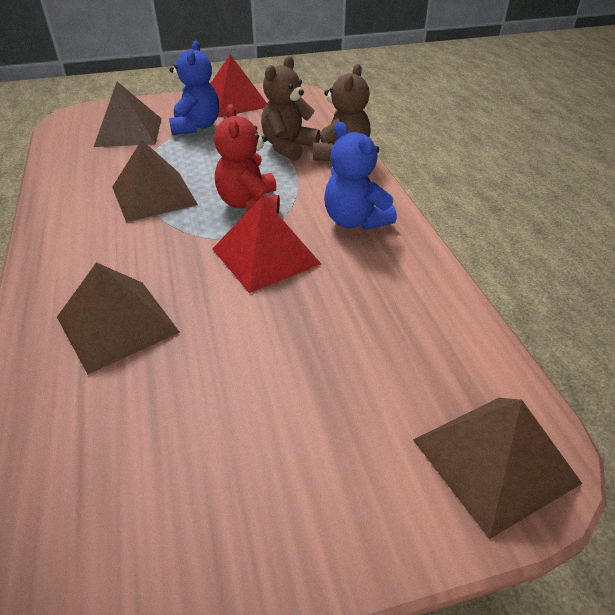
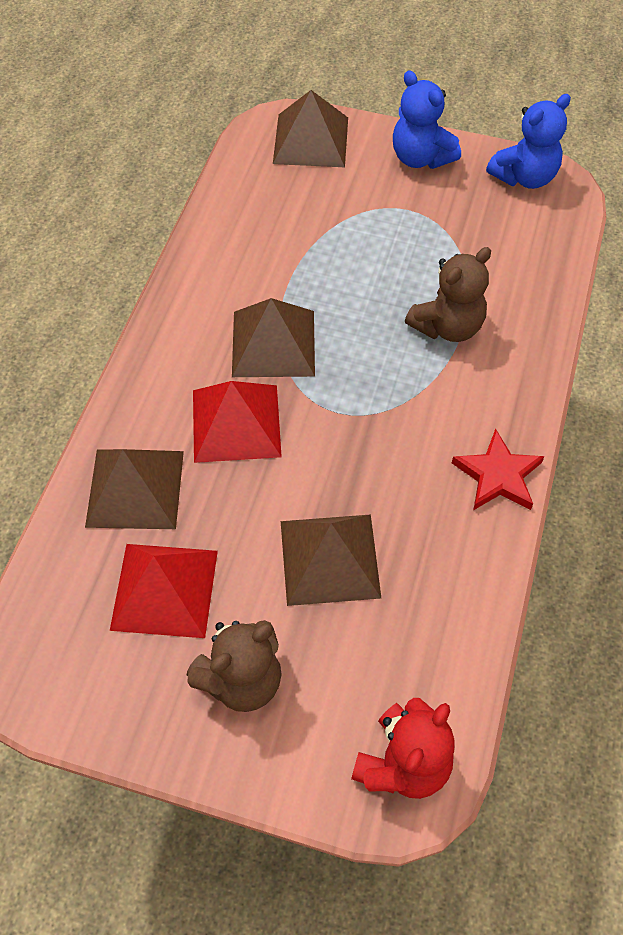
red star: none = 0 -> [452,429,544,510] = 1

